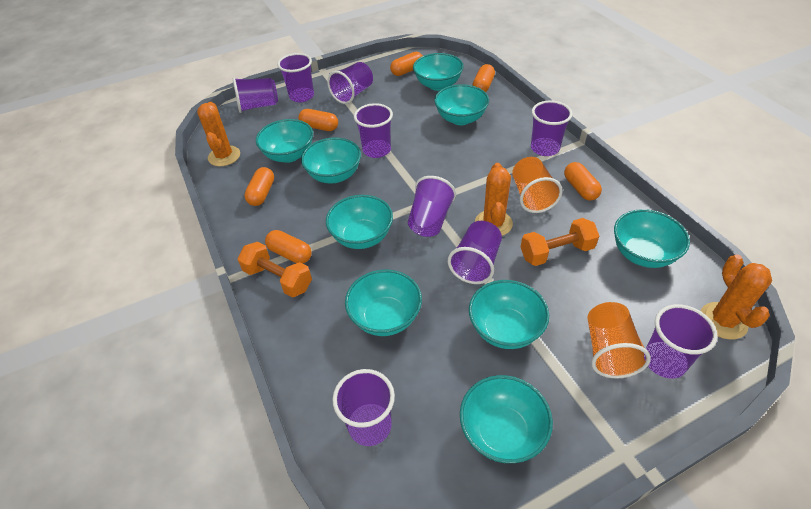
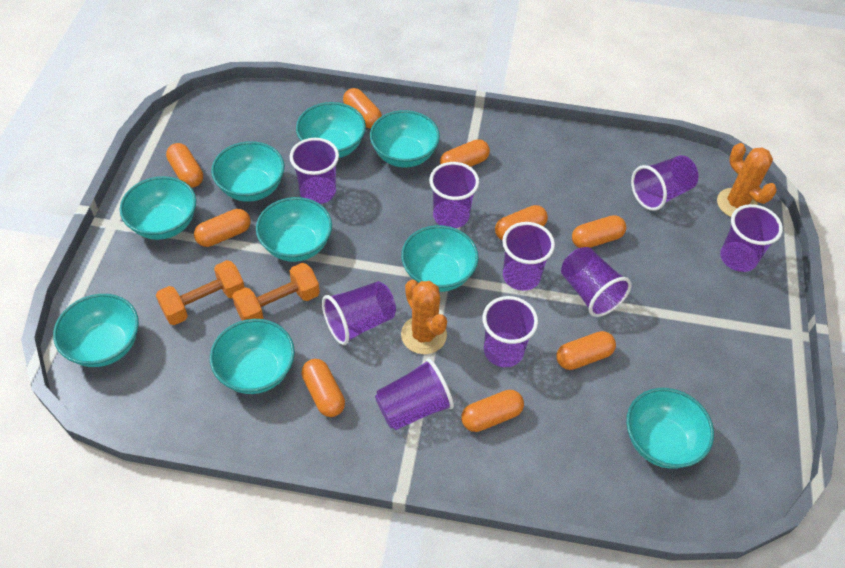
orange cactus: [197,102,240,166] [475,163,513,236] [701,254,772,340] = 3 -> [401,280,447,354] [717,143,777,217] = 2
orange capsule: [244,167,274,206] [265,230,312,264] [299,109,338,131] [390,52,423,76] [473,64,495,92] [564,162,602,201] = 6 -> [166,143,203,188] [194,209,251,247] [302,359,345,417] [343,88,382,129] [440,139,490,167] [461,390,524,432] [495,205,548,241] [556,331,616,370] [572,215,626,248] = 9
orange cup: [512,157,563,213] [587,302,651,378] = 2 -> none = 0

